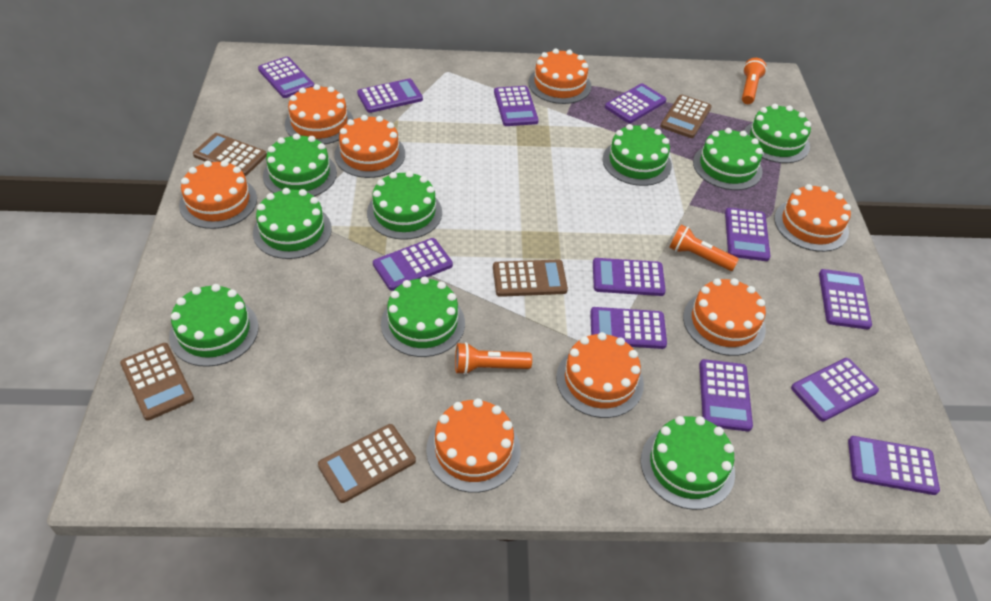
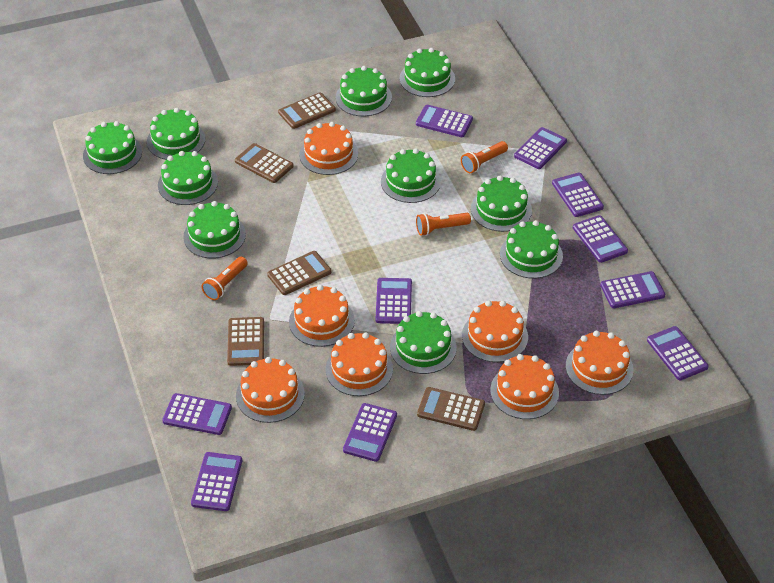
green cake: [169,284,258,367] [253,188,332,259] [263,133,337,196] [367,171,442,240] [381,277,465,357] [603,124,672,186] [641,416,735,510] [693,128,763,190] [744,104,811,163] = 9 -> [83,121,142,174] [147,108,205,160] [158,151,218,205] [183,201,246,258] [335,66,392,116] [381,149,441,203] [390,311,457,374] [400,48,455,97] [471,176,532,232] [500,220,563,278] = 10
orange cake: [179,160,257,229] [285,84,354,144] [334,115,405,178] [426,398,521,493] [528,48,592,104] [556,332,644,418] [683,278,766,356] [774,184,851,252] = 8 -> [236,357,305,423] [289,285,355,347] [299,122,358,175] [325,332,393,396] [462,300,528,362] [490,354,559,419] [566,331,633,395] = 7
purple calculator: [258,57,314,98] [357,79,423,113] [373,238,453,291] [494,86,539,126] [590,307,667,349] [593,258,666,296] [605,83,666,123] [699,359,753,431] [725,208,770,261] [791,358,879,422] [819,269,872,329] [848,436,940,495] = 12 -> [162,393,232,435] [191,452,242,511] [343,403,397,462] [376,278,412,324] [416,105,473,137] [514,127,567,169] [552,173,604,217] [573,215,628,263] [600,271,665,308] [647,326,709,381] = 10

